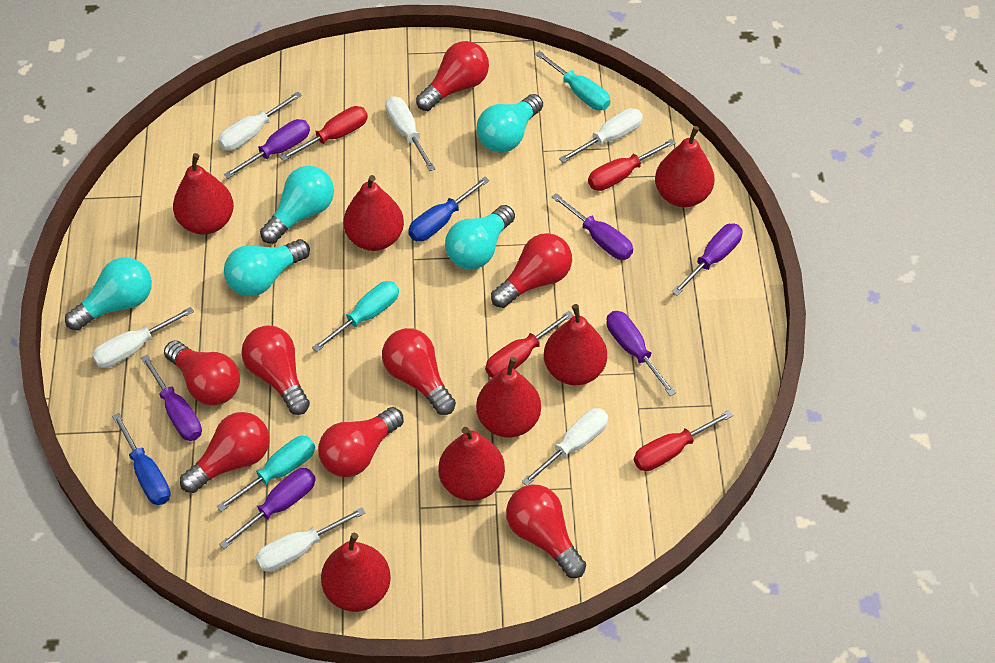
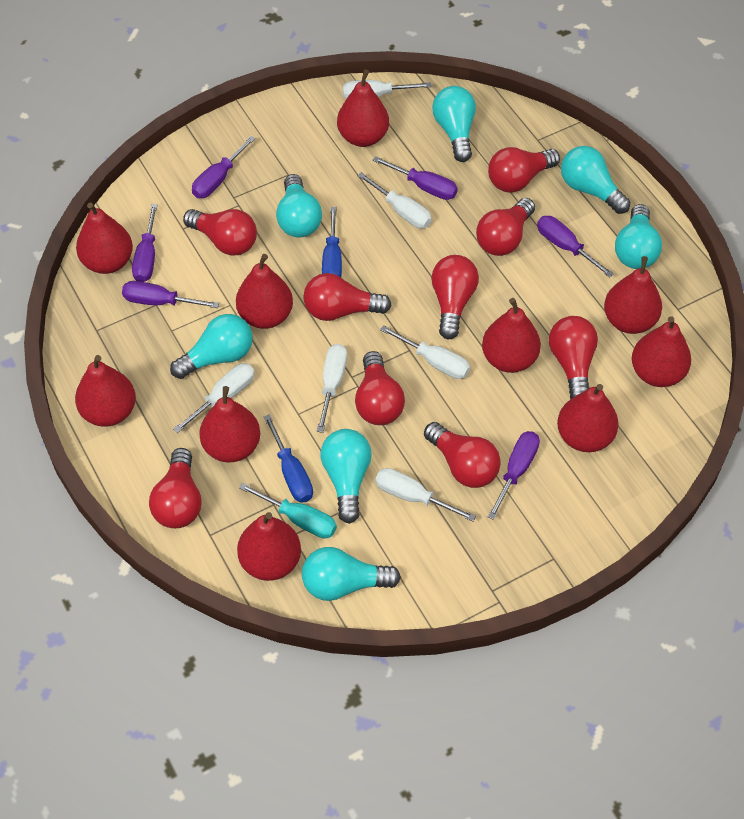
red light bulb: [164,340,240,406] [180,412,269,493] [241,325,310,415] [318,407,404,477] [382,328,456,415] [416,41,489,111] [491,233,572,308] [506,485,586,578] = 8 -> [149,448,202,528] [183,209,257,256] [304,273,391,321] [355,351,405,425] [424,422,501,488] [431,255,479,339] [476,198,535,256] [488,147,560,193] [549,316,598,399] = 9
red pear: [173,153,234,235] [321,533,391,612] [343,175,404,251] [438,427,505,501] [476,357,541,438] [544,304,607,385] [655,126,715,207] = 7 -> [75,355,136,427] [76,203,133,274] [199,386,260,463] [236,254,293,329] [237,512,301,581] [337,69,389,147] [482,298,541,373] [557,384,618,452] [604,256,662,334] [632,316,691,387] = 10
red screwdriver: [280,106,368,161] [485,311,573,378] [588,139,676,191] [634,410,733,471] = 4 -> none = 0
turquoise light bulb: [65,257,152,330] [224,239,310,296] [260,166,334,244] [445,205,515,269] [476,94,543,153] = 5 -> [170,314,253,379] [276,174,322,237] [302,547,401,601] [321,429,372,524] [432,86,476,162] [561,146,630,214] [615,204,662,269] = 7
turquoise screwdriver: [217,436,315,512] [312,281,399,352] [535,51,610,110] = 3 -> [239,483,337,538] = 1

